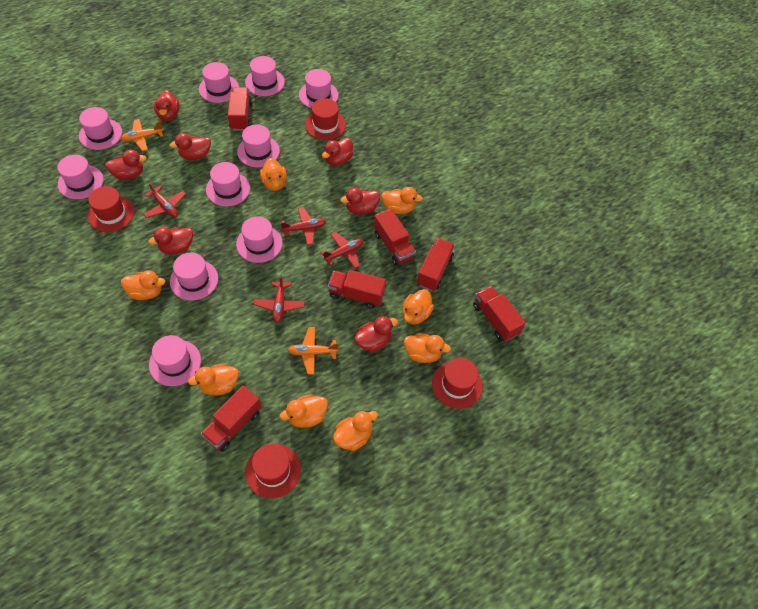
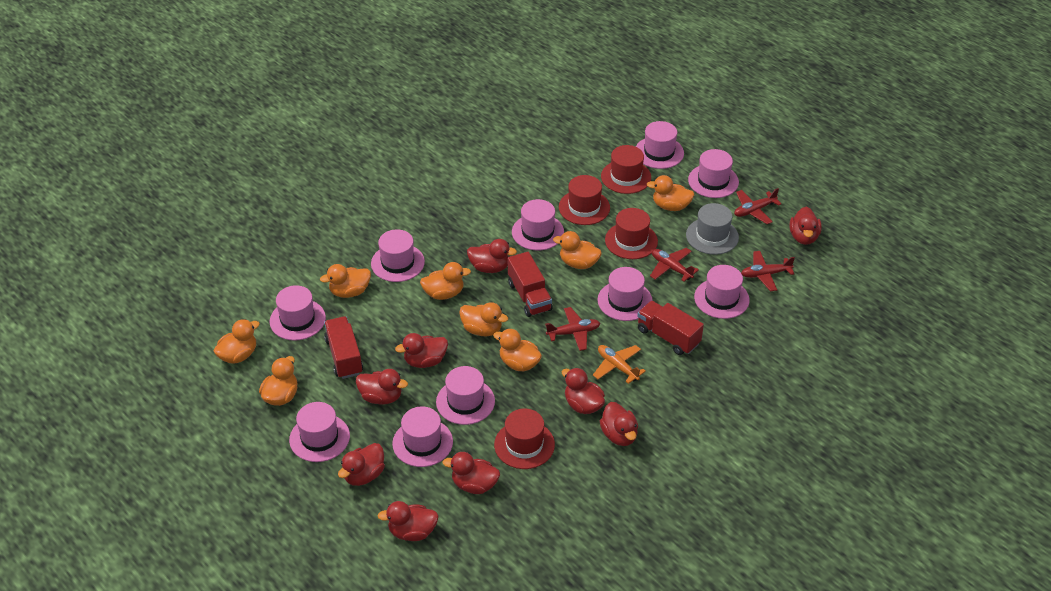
grey hat: none = 0 -> [686,203,739,255] = 1
orange plane: [121,119,163,151] [288,327,338,374] = 2 -> [593,345,646,384] = 1
red duck: [105,150,147,180] [148,227,193,255] [154,90,180,121] [169,133,211,160] [322,138,353,166] [340,188,380,215] [354,316,398,352] = 7 -> [338,443,385,486] [356,369,408,405] [378,501,439,541] [395,333,448,368] [442,452,500,494] [467,239,517,273] [562,368,605,414] [600,402,638,446] [790,207,822,245] = 9
red truck: [201,385,261,452] [228,87,252,131] [327,270,386,309] [374,209,416,266] [417,238,455,291] [473,286,526,341] = 6 -> [324,316,363,379] [508,252,553,317] [637,301,704,355] = 3

